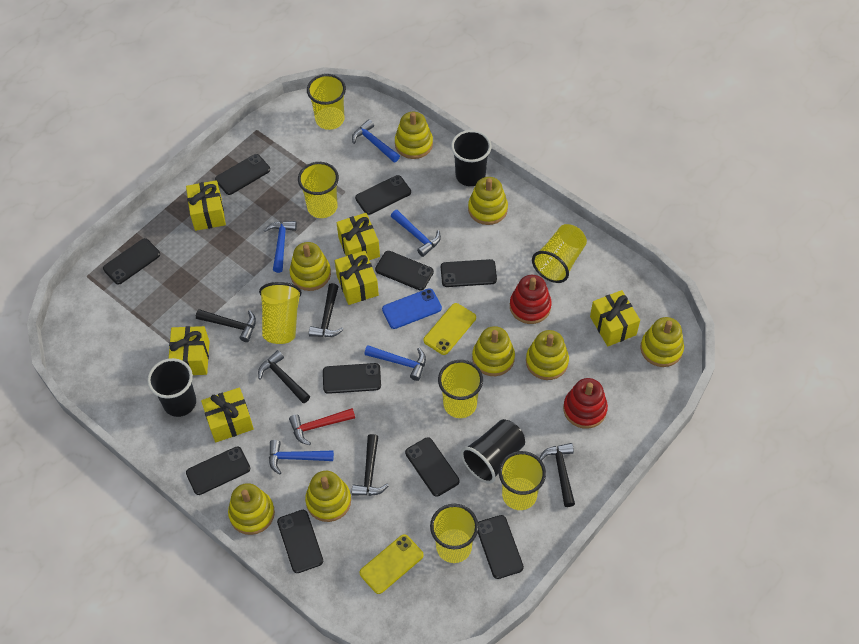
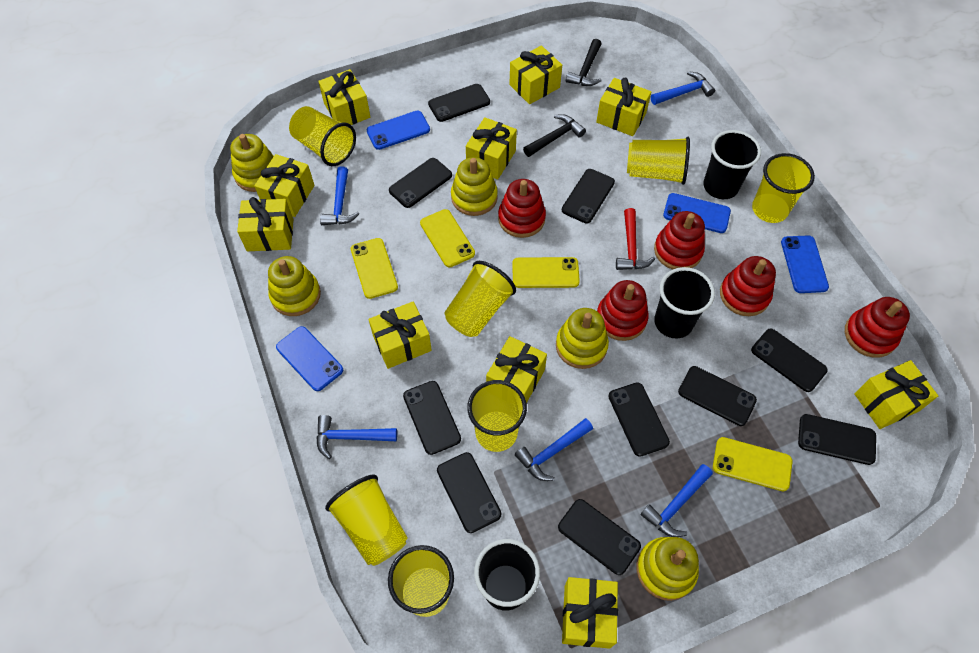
black hammer: [196,309,256,342] [258,350,310,403] [309,283,344,337] [352,434,389,496] [540,443,575,507] = 5 -> [523,114,586,157] [566,39,602,86] = 2
blue phone: [382,288,442,329] = 1 -> [276,326,343,391] [367,111,430,150] [663,193,731,233] [781,235,829,293] = 4
red stacking toy: [510,275,552,324] [563,378,608,429] = 2 -> [498,179,546,238] [597,280,648,341] [654,211,705,269] [720,256,776,316] [845,297,910,358] = 5
yellow gift: [169,326,209,375] [186,180,226,231] [201,387,254,442] [335,251,379,305] [337,213,380,260] [590,290,640,346] = 6 -> [237,197,293,251] [254,154,315,217] [318,69,370,125] [368,302,432,369] [466,117,517,180] [486,336,547,403] [509,45,562,104] [562,577,618,649] [596,77,651,136] [854,360,938,429] = 10
yellow phone: [360,534,424,594] [423,303,476,355] = 2 -> [351,238,398,299] [420,209,475,267] [512,257,580,288] [713,437,793,491] = 4
yellow stacking toy: [228,483,275,535] [290,242,331,291] [305,471,351,522] [395,112,433,159] [468,177,508,225] [472,326,515,376] [526,330,569,380] [640,317,684,367] = 8 -> [230,134,274,192] [268,256,321,316] [451,157,498,216] [556,308,609,369] [637,537,699,601] = 5

